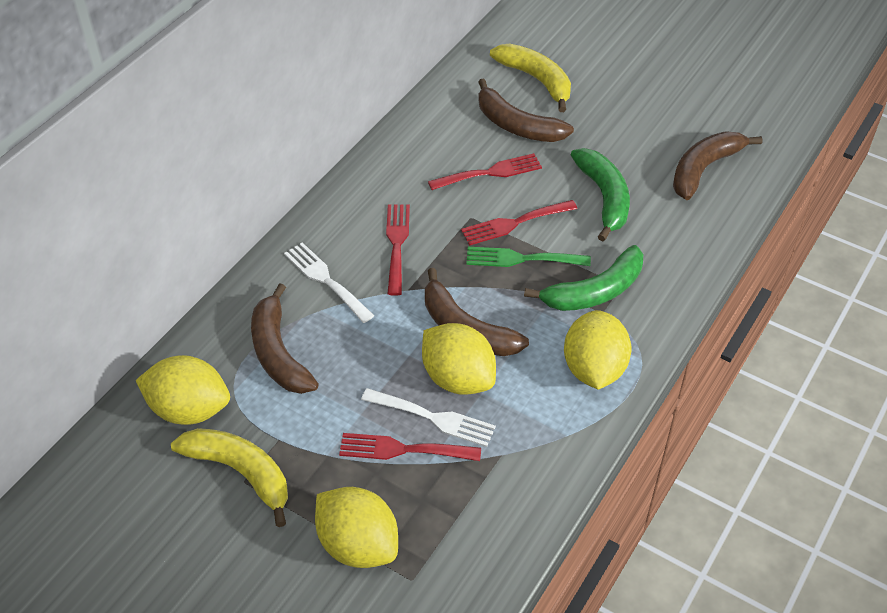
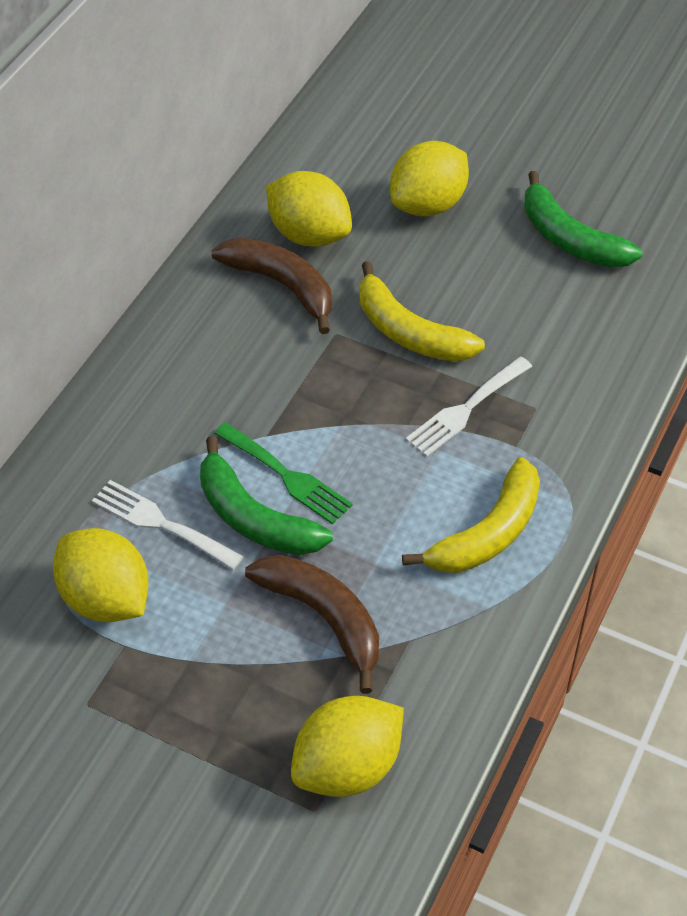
brown banana: [251,283,319,394] [425,268,529,356] [478,79,574,142] [673,131,763,200] = 4 -> [211,238,332,334] [245,555,379,694] = 2
red fork: [339,433,481,461] [386,204,410,296] [428,153,542,190] [461,200,578,246] = 4 -> none = 0

